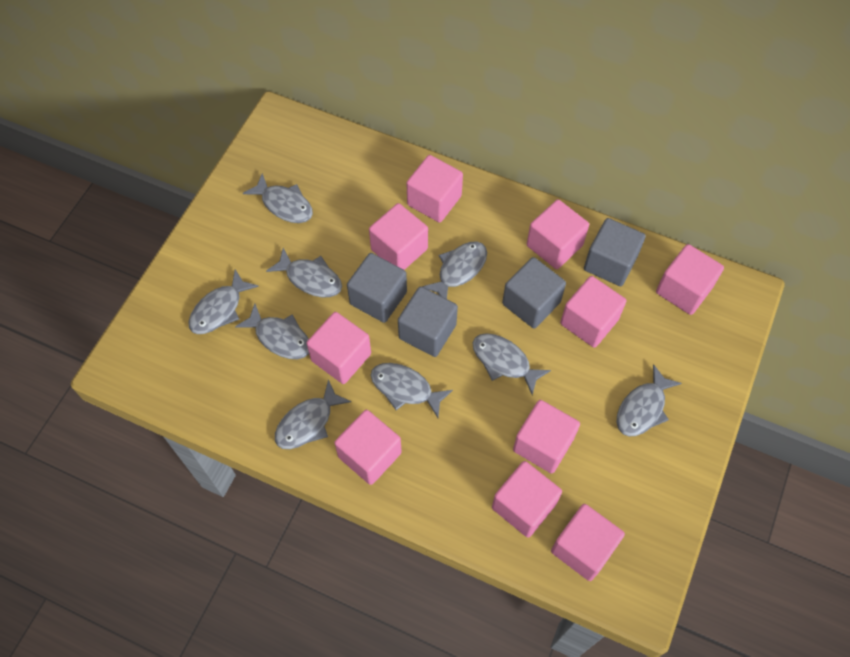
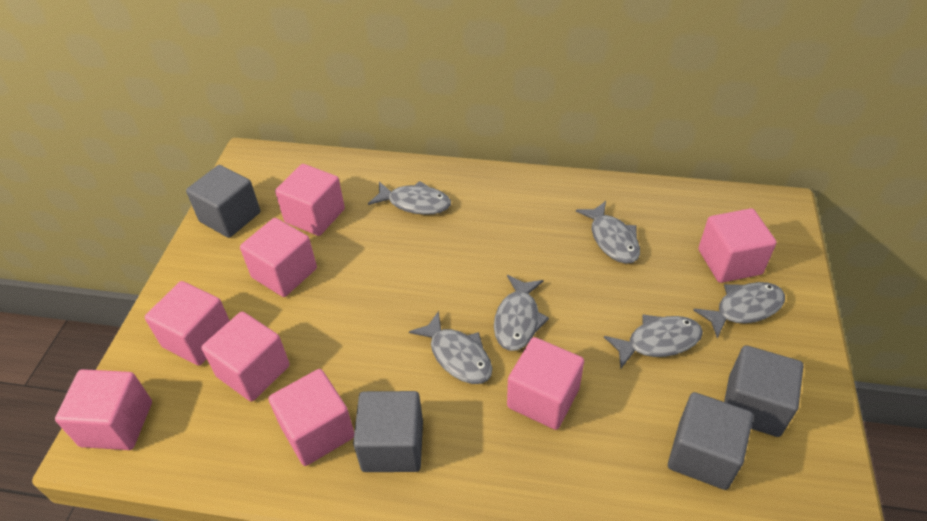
grey fish: [188,269,259,334] [235,304,309,359] [243,173,313,223] [266,248,342,297] [275,379,351,449] [370,363,453,418] [422,242,487,299] [472,333,551,395] [616,364,682,436] = 9 -> [368,181,451,215] [409,311,492,384] [494,275,549,351] [576,201,640,264] [604,314,703,368] [693,282,785,338] = 6
pink cube: [306,312,371,384] [334,410,402,485] [369,203,428,270] [407,155,463,223] [492,461,562,538] [513,400,580,474] [527,200,589,269] [551,504,625,581] [560,276,627,348] [656,244,724,315] = 10 -> [55,369,152,450] [145,281,230,366] [201,312,290,402] [240,218,317,297] [269,369,354,466] [275,164,345,236] [507,337,584,430] [698,208,777,283] = 8

